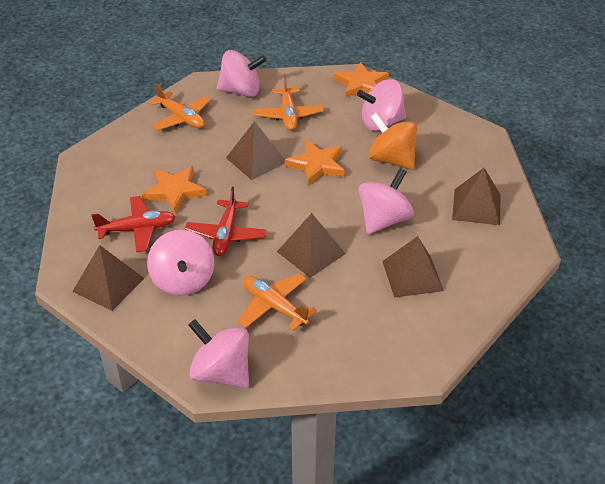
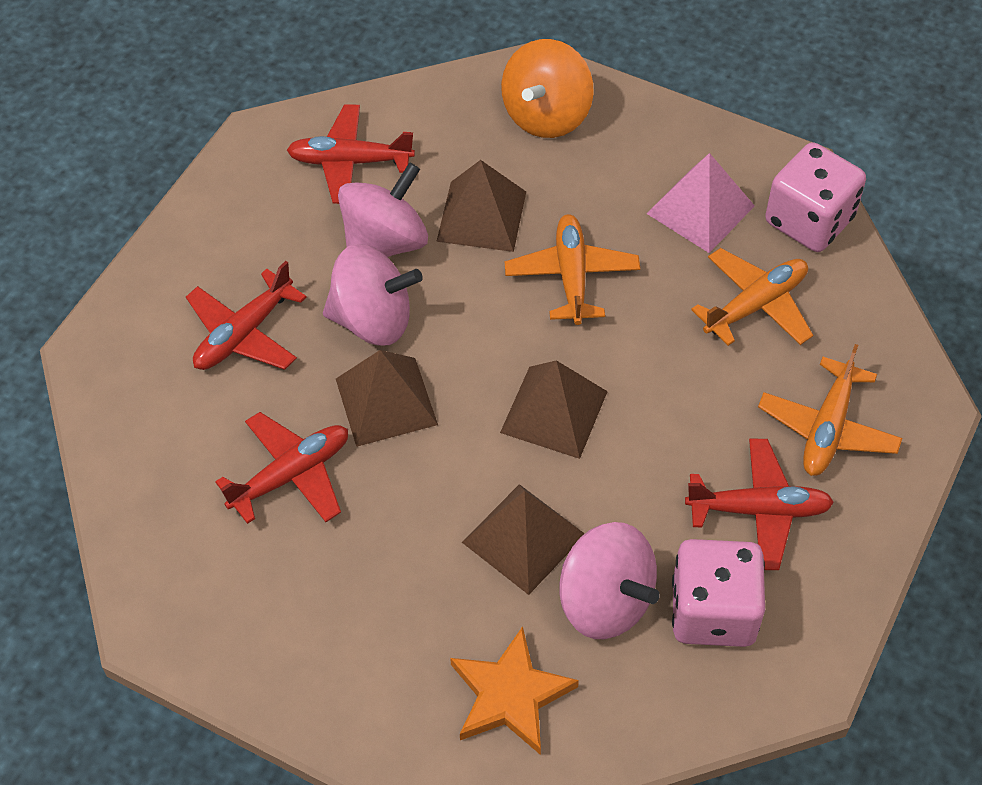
brown pyramid: [72,245,144,311] [226,121,285,180] [277,213,346,278] [382,236,444,298] [452,168,501,225] = 5 -> [336,350,438,447] [436,160,526,252] [462,484,585,595] [500,360,608,459] = 4
orange star: [142,166,207,214] [285,140,345,186] [334,62,389,98] = 3 -> [450,626,579,755] = 1
pink dice: none = 0 -> [672,539,765,647] [765,142,866,252] = 2
pink pyramid: none = 0 -> [646,153,755,253] = 1
pink spinning top: [147,230,214,296] [188,319,249,388] [216,50,266,97] [357,79,406,131] [359,168,414,234] = 5 -> [323,244,423,346] [338,162,428,257] [559,522,660,639] = 3
red plane: [91,196,175,252] [185,187,267,256] = 2 -> [186,261,307,370] [215,412,348,524] [287,104,415,204] [685,439,834,570] = 4

